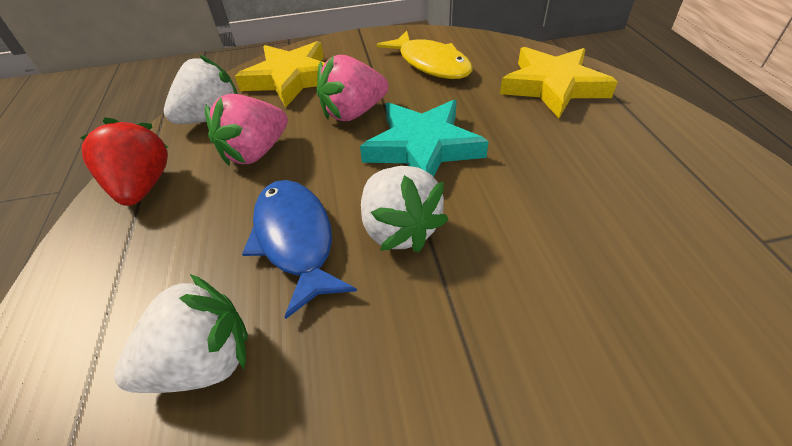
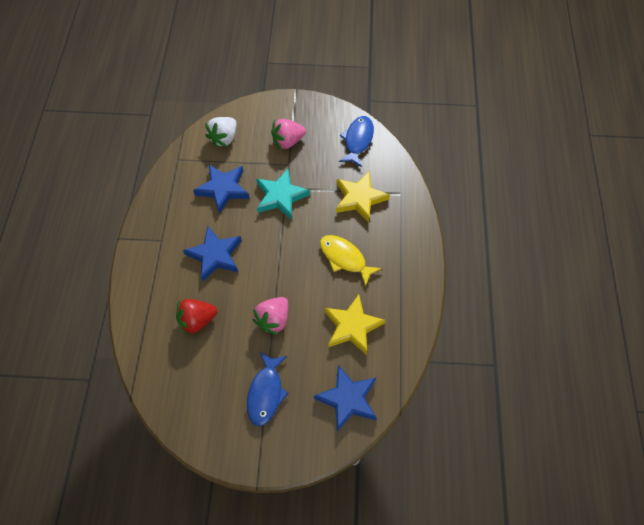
blue fish: [242,180,357,319] = 1 -> [247,352,289,426] [339,116,374,167] = 2
blue star: none = 0 -> [183,226,242,282] [193,164,250,214] [314,365,377,432] = 3
white strawberry: [114,274,248,393] [164,55,238,124] [361,166,448,253] = 3 -> [205,117,237,147] = 1

